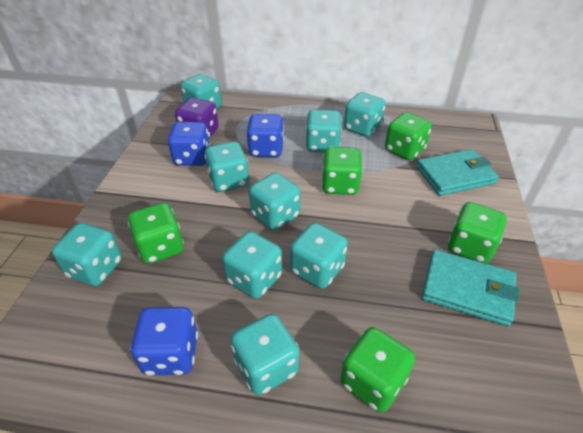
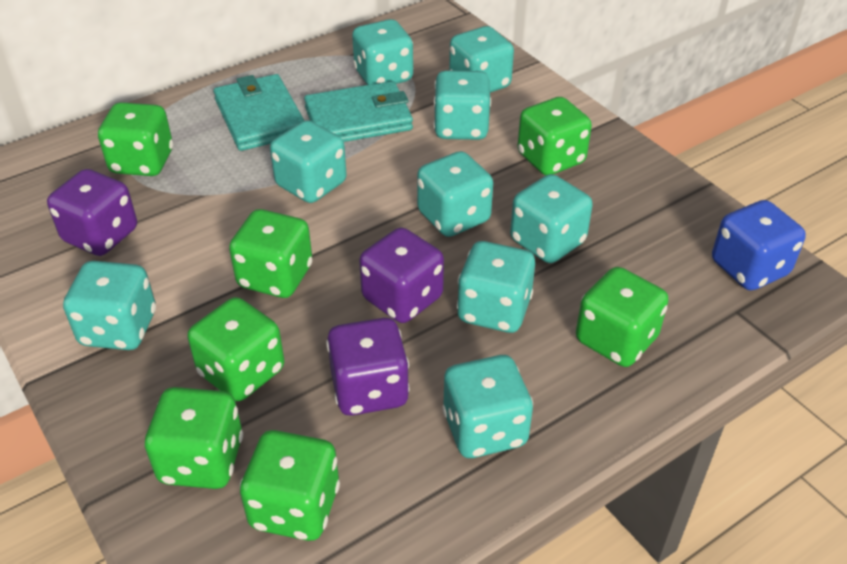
blue dice: [130,307,198,376] [168,122,210,166] [246,114,284,157] = 3 -> [712,200,806,290] = 1
green dice: [128,203,184,264] [322,147,363,195] [340,327,415,413] [385,112,432,160] [448,202,507,264] = 5 -> [98,102,173,176] [145,387,243,489] [187,297,284,401] [229,209,312,298] [240,430,340,541] [517,97,592,175] [576,267,669,367] = 7
purple dice: [175,98,219,138] = 1 -> [47,169,137,256] [326,318,410,416] [359,228,444,323] = 3

